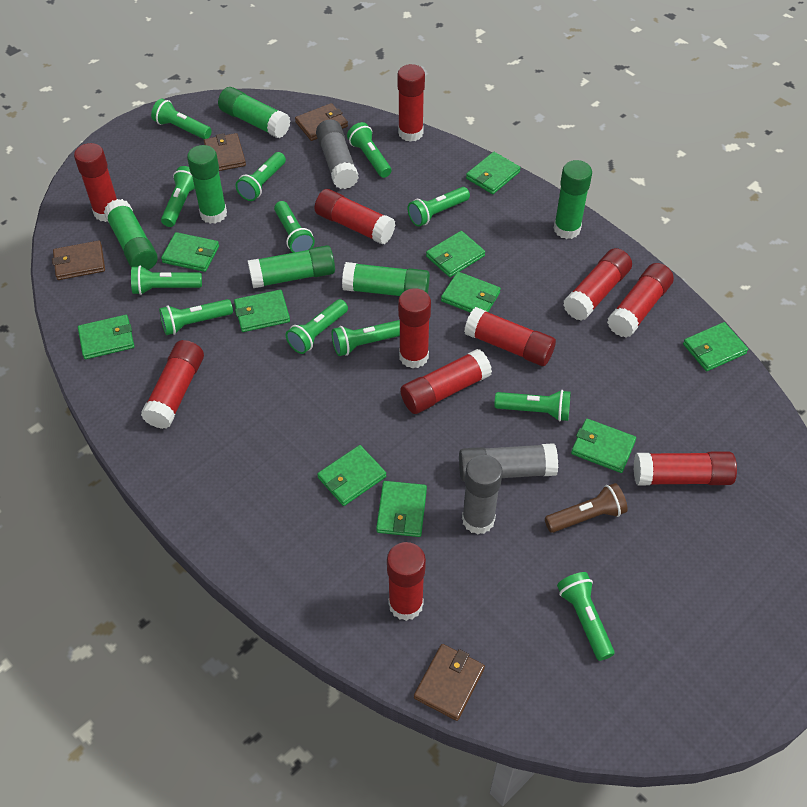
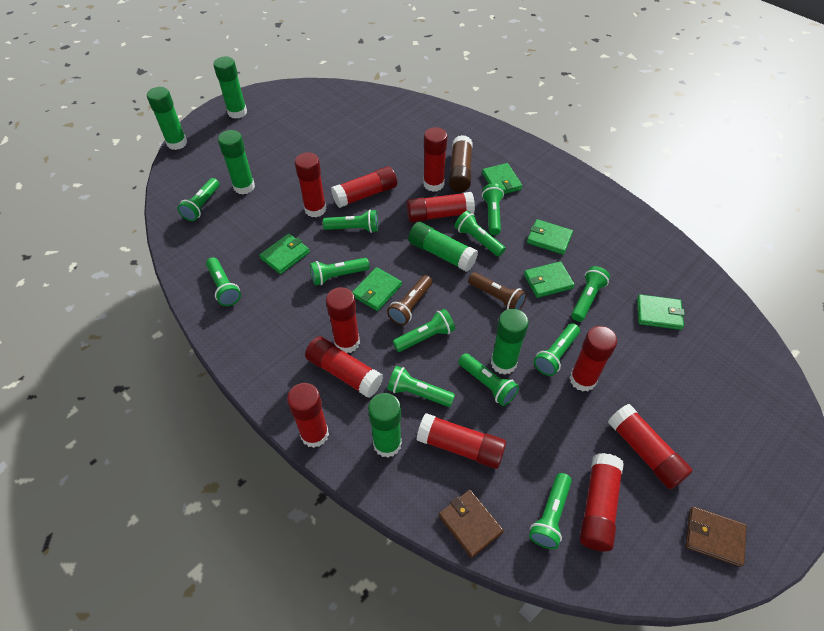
brown flashlight: [545,483,628,533] = 1 -> [387,275,432,325] [468,272,527,310] = 2
brown glue stick: none = 0 -> [449,135,473,192] = 1
brown wallet: [52,240,105,280] [204,133,246,171] [295,103,348,141] [414,644,485,721] = 4 -> [439,490,504,558] [686,507,746,567] = 2
green wallet: [78,315,134,359] [161,232,219,272] [234,290,290,332] [317,445,386,506] [376,481,427,537] [426,231,485,277] [441,272,501,313] [466,152,521,194] [571,419,636,473] [683,322,748,371] = 10 -> [259,233,310,274] [352,267,402,311] [482,163,522,194] [524,261,575,298] [527,219,573,255] [637,294,685,330] = 6
grey glue stick: [316,119,359,189] [459,443,558,482] [462,455,503,535] = 3 -> none = 0

